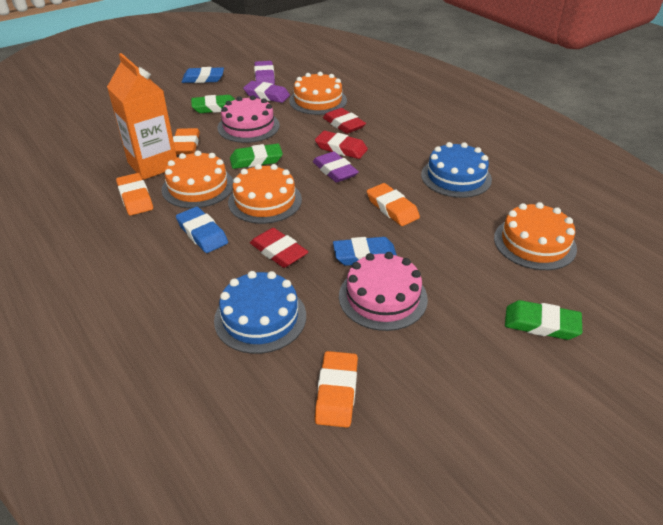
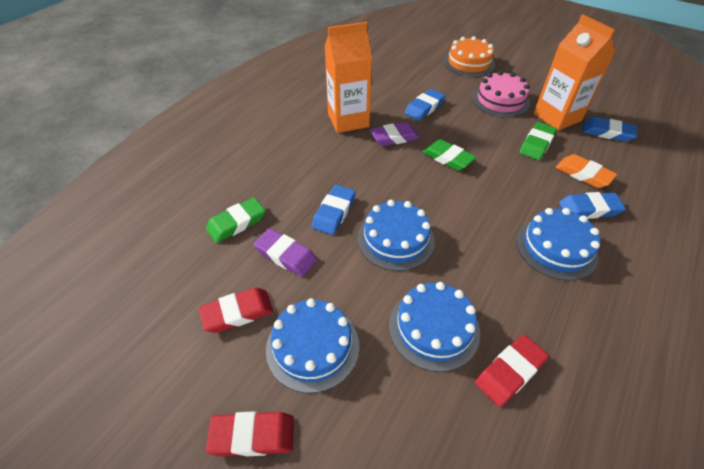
blue cake: [214,271,306,354] [421,142,492,198] = 2 -> [266,298,359,393] [357,200,435,271] [389,282,480,372] [516,208,600,281] = 4
blue eraser: [176,207,228,253] [182,67,224,83] [333,237,397,266] = 3 -> [312,185,356,235] [405,89,445,121] [559,192,626,219] [583,117,637,142] = 4
orange cake: [162,150,233,208] [228,164,302,224] [289,72,347,115] [494,202,577,270] = 4 -> [444,36,495,77] = 1
orange carton: [107,53,177,180] = 1 -> [325,22,372,133] [534,14,615,131] = 2
orange eraser: [116,173,153,215] [173,128,200,155] [315,351,358,428] [367,183,420,226] = 4 -> [555,154,617,188] = 1
pink cake: [218,96,280,143] [339,252,428,331] = 2 -> [472,71,530,117] = 1
purple eraser: [243,81,290,103] [254,61,275,85] [313,151,359,183] = 3 -> [254,228,317,277] [370,122,420,146] = 2

